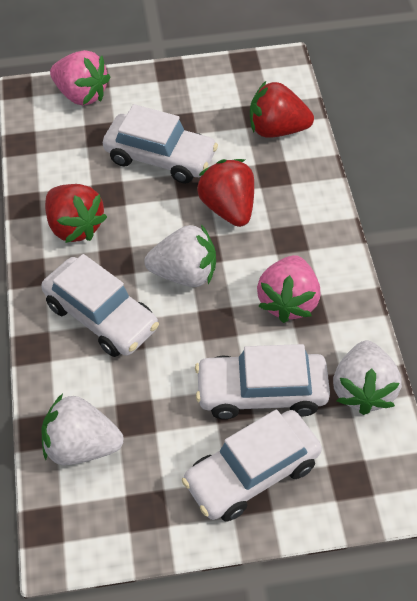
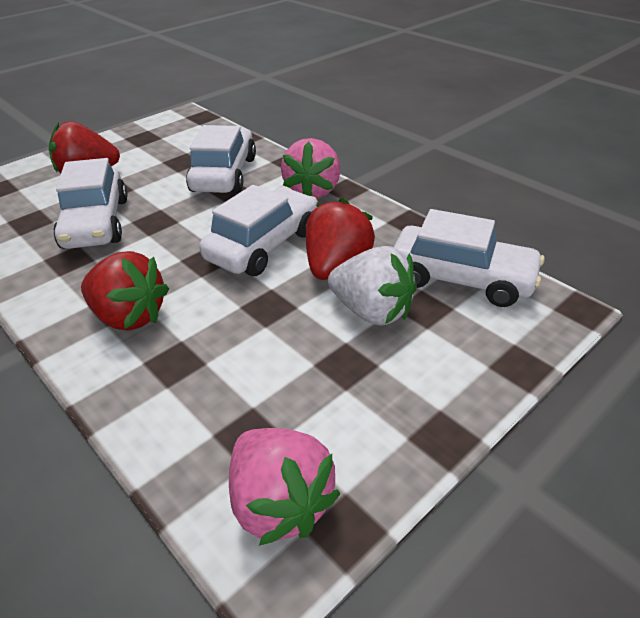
white strawberry: [42,394,124,465] [144,224,216,287] [333,341,402,415] = 3 -> [328,246,417,326] = 1

